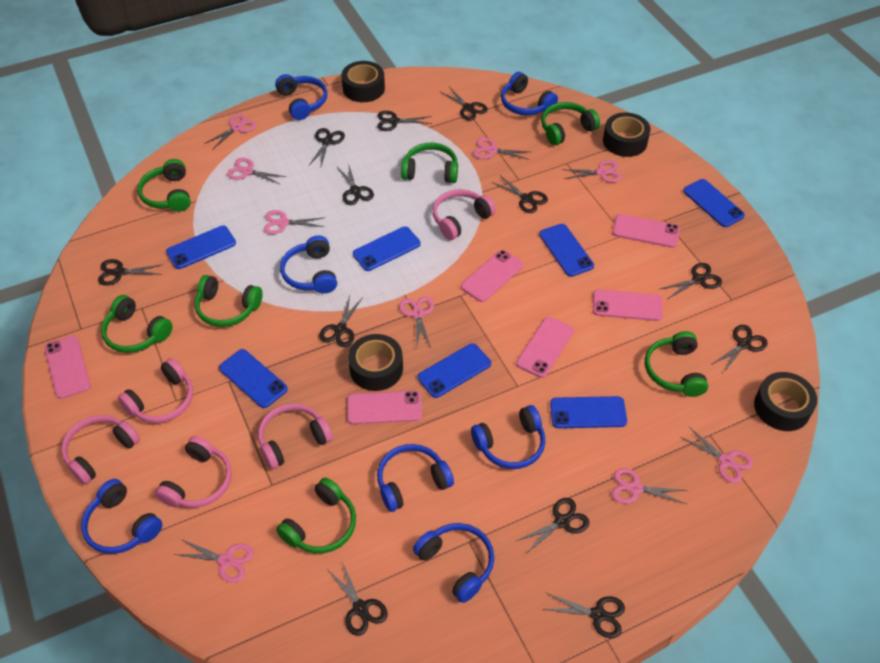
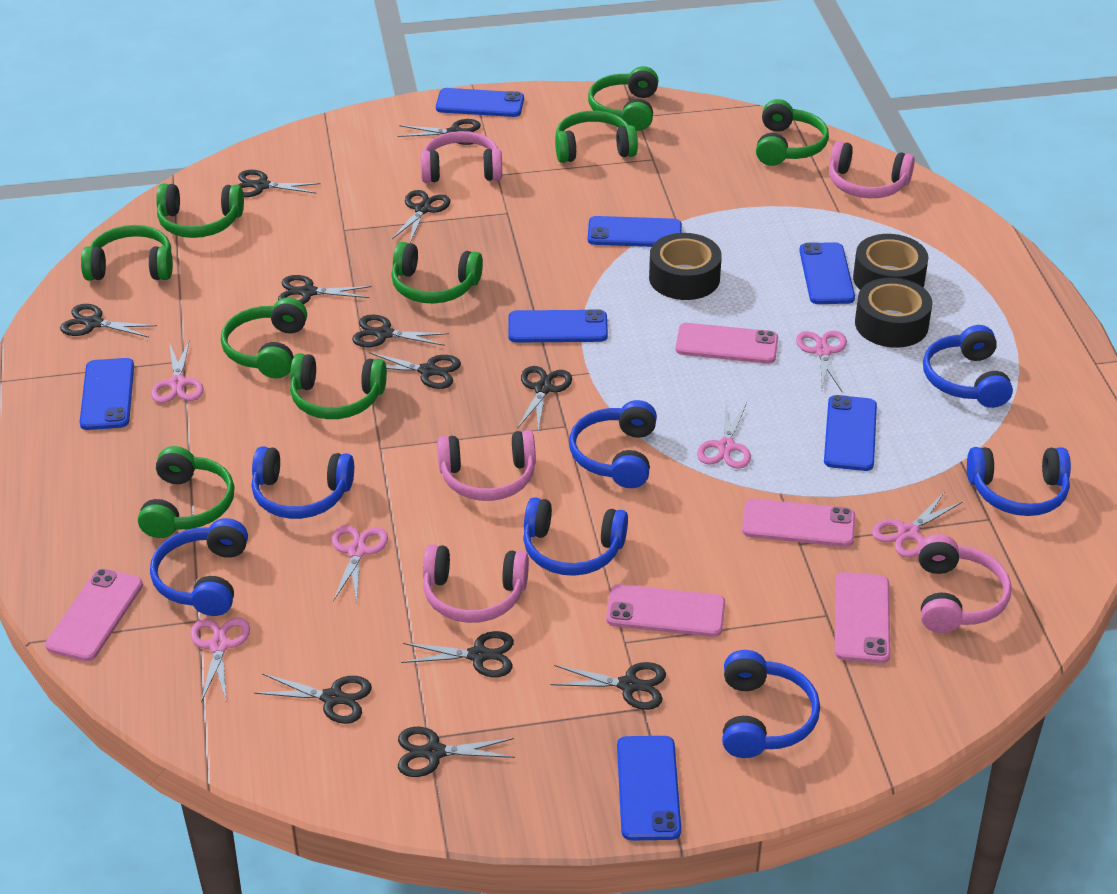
black tape: [341,61,385,102] [348,334,403,391] [603,112,651,157] [754,372,817,431] = 4 -> [649,233,722,300] [853,234,928,290] [855,278,933,348] = 3
green headphones: [101,295,173,353] [137,159,191,212] [195,275,262,327] [276,477,356,554] [401,143,458,183] [541,102,600,145] [645,331,708,397] = 7 -> [81,225,173,280] [138,446,235,538] [156,184,244,238] [221,298,307,378] [290,353,387,419] [391,242,483,303] [555,111,638,163] [588,66,659,131] [756,99,829,166] = 9
pink phone: [44,335,91,399] [347,391,422,424] [461,250,523,302] [516,317,574,378] [593,290,663,321] [612,214,680,248] = 6 -> [45,568,143,661] [606,584,725,637] [676,323,778,364] [742,499,855,547] [835,572,890,663] = 5
pink scissors: [174,539,253,583] [204,114,257,150] [227,158,286,185] [264,210,324,234] [399,296,434,348] [473,138,530,160] [562,160,622,183] [612,468,687,504] [680,427,753,483] = 9 -> [151,339,204,403] [190,618,250,702] [332,525,388,604] [697,403,751,469] [796,331,847,393] [872,493,962,558] = 6

